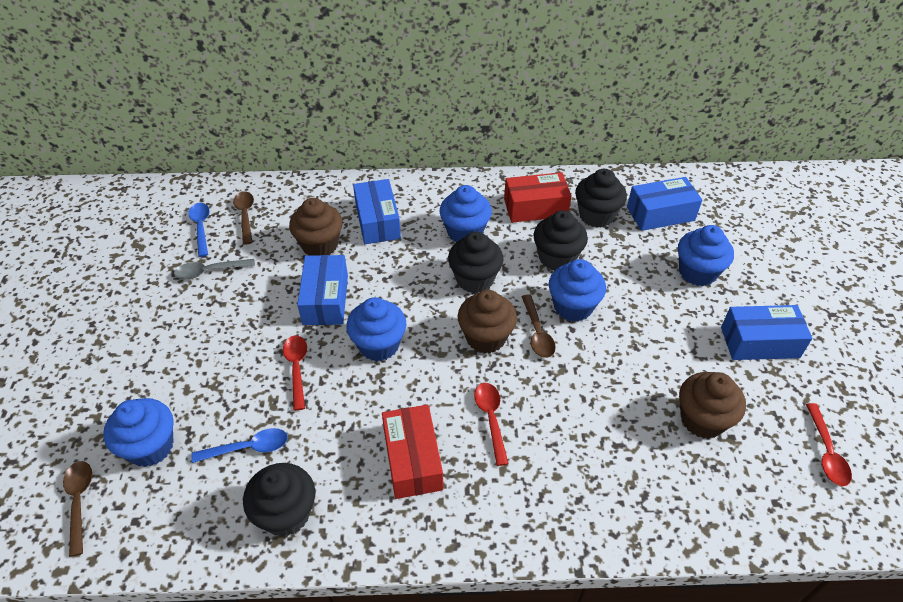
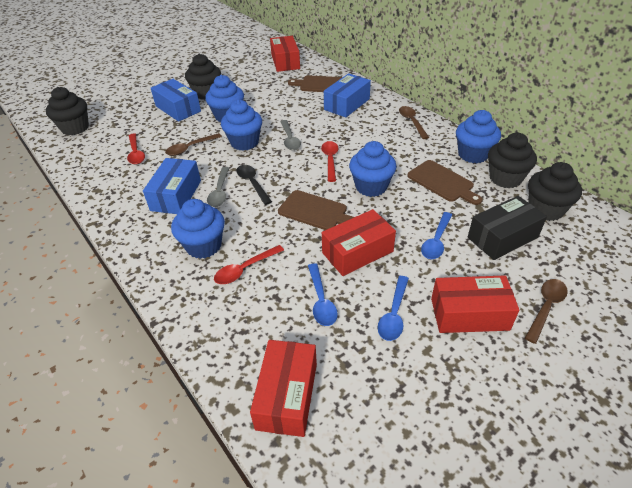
black box: none = 0 -> [468,196,547,260] = 1
black spoon: none = 0 -> [236,165,272,205] = 1
blue box: [297,255,348,325] [353,179,401,244] [627,177,702,231] [721,305,812,360] = 4 -> [143,158,201,214] [151,79,201,122] [324,73,371,117] = 3
blue spoon: [188,203,210,257] [191,428,288,463] = 2 -> [308,263,338,326] [378,276,409,341] [421,212,452,259] = 3
brown cupcake: [289,198,343,256] [458,290,517,354] [679,372,746,439] = 3 -> none = 0
brown cutting board: none = 0 -> [278,190,354,230] [288,75,343,92] [407,160,482,205] = 3
grey spoon: [174,259,255,279] = 1 -> [207,167,229,207] [280,120,301,150] = 2
red box: [382,405,443,499] [504,172,572,223] = 2 -> [250,340,317,437] [270,36,300,72] [322,209,396,276] [431,275,519,333] = 4

